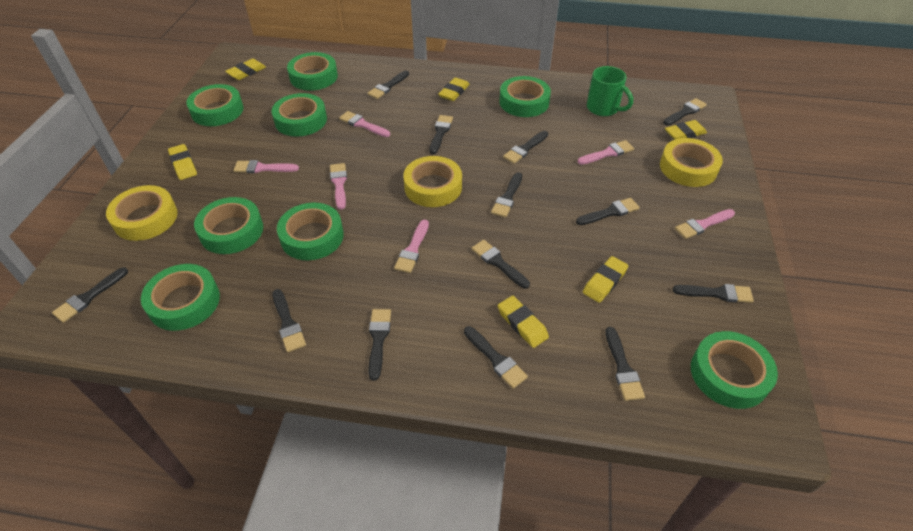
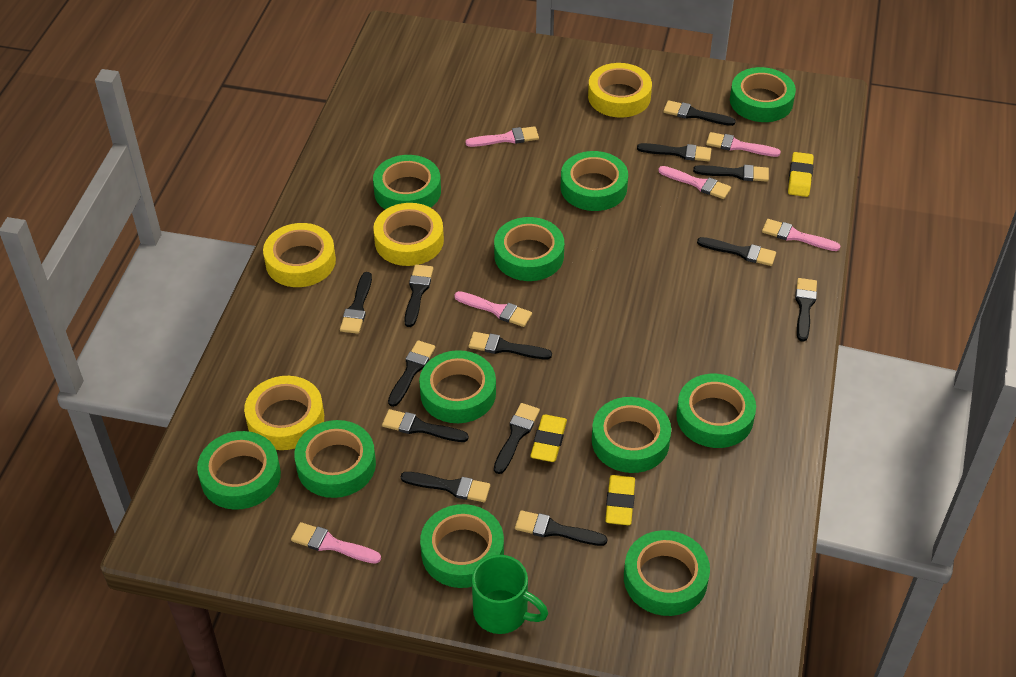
green tape: [141,264,220,331] [186,84,243,126] [194,197,263,254] [271,93,327,137] [277,203,344,260] [287,52,338,91] [499,76,551,117] [691,331,778,409] = 8 -> [197,431,281,510] [294,420,376,498] [373,155,441,209] [419,350,496,423] [420,504,504,588] [494,217,564,281] [561,151,628,211] [592,397,671,473] [624,530,710,616] [676,374,756,448] [730,67,796,122] = 11
yellow eraser: [168,144,197,180] [225,59,266,80] [438,78,470,101] [498,296,549,348] [583,256,628,303] [665,120,707,140] = 6 -> [530,415,567,462] [605,475,635,525] [788,152,814,197] = 3
yellow tape: [106,185,177,241] [403,156,462,207] [660,138,723,187] = 3 -> [244,376,324,450] [263,223,336,287] [373,203,444,266] [588,63,652,118] = 4

